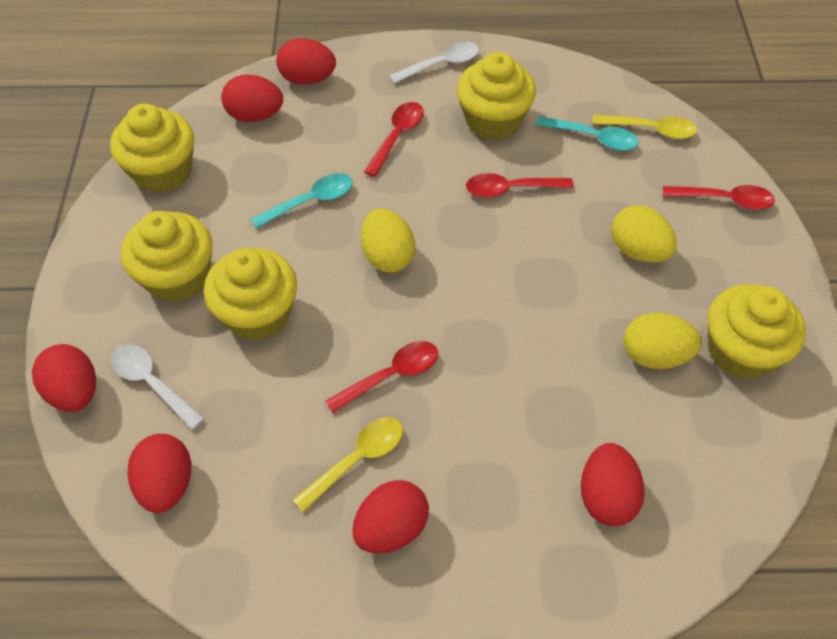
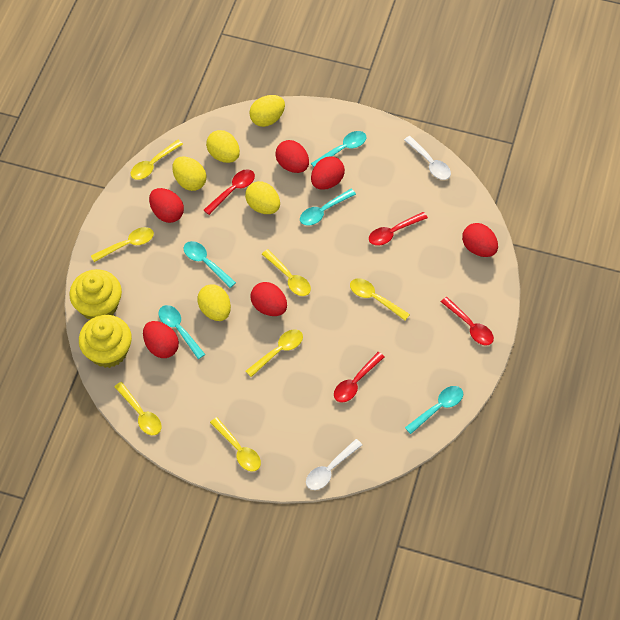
turquoise spoon: [251,173,353,229] [536,116,638,151] = 2 -> [159,305,205,359] [184,241,236,288] [300,189,356,226] [311,131,366,167] [405,386,463,434] = 5
yellow cupcake: [110,104,194,193] [121,211,213,302] [203,248,297,341] [457,52,536,140] [707,284,806,380] = 5 -> [69,269,122,319] [79,315,132,368] = 2
yellow egg: [361,208,415,273] [611,205,677,262] [624,313,702,369] = 3 -> [172,157,206,191] [197,285,231,321] [206,130,240,163] [245,181,280,214] [249,95,285,127] = 5
yellow spoon: [293,417,403,512] [592,115,697,139] = 2 -> [91,227,154,262] [114,382,161,435] [130,139,183,180] [210,417,261,472] [246,329,303,377] [262,249,311,296] [350,278,410,320] = 7

